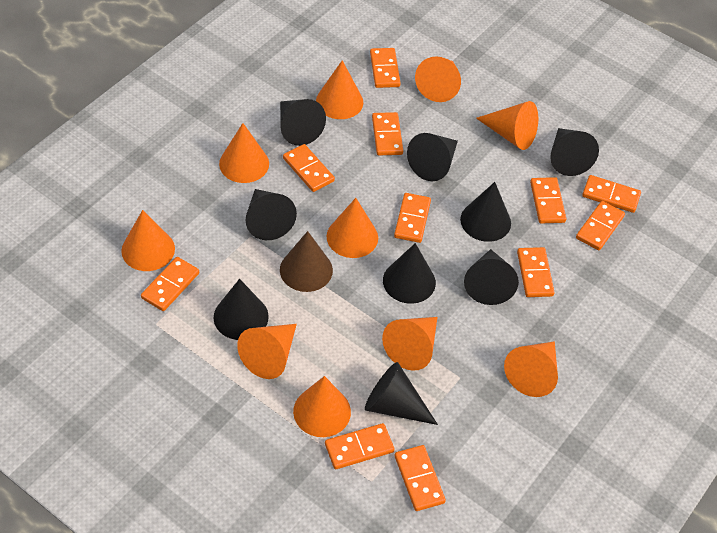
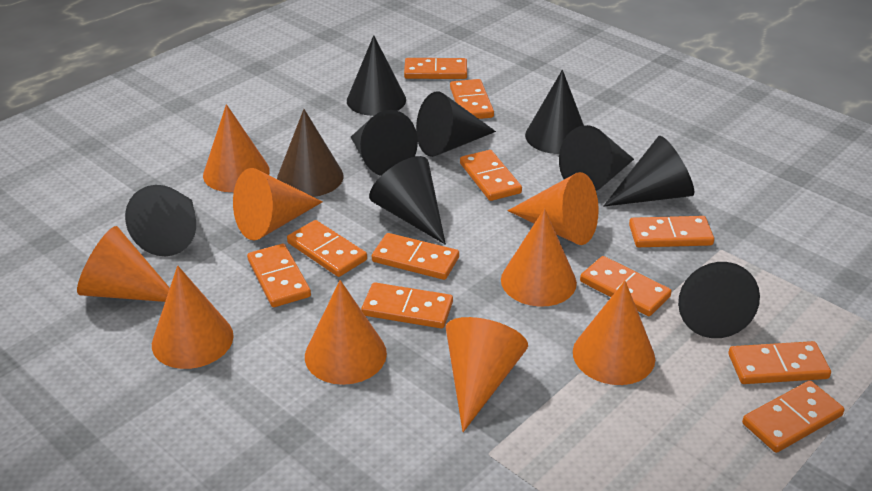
orange cone: [121,210,175,271] [219,123,269,183] [237,324,297,379] [293,376,351,437] [316,60,363,119] [326,198,378,258] [382,317,438,371] [415,56,461,102] [476,101,538,150] [504,341,558,397] = 10 -> [77,226,170,302] [152,265,234,369] [203,104,270,192] [233,168,322,240] [305,280,387,385] [446,317,528,432] [501,208,577,307] [508,172,599,245] [573,281,655,385] = 9

